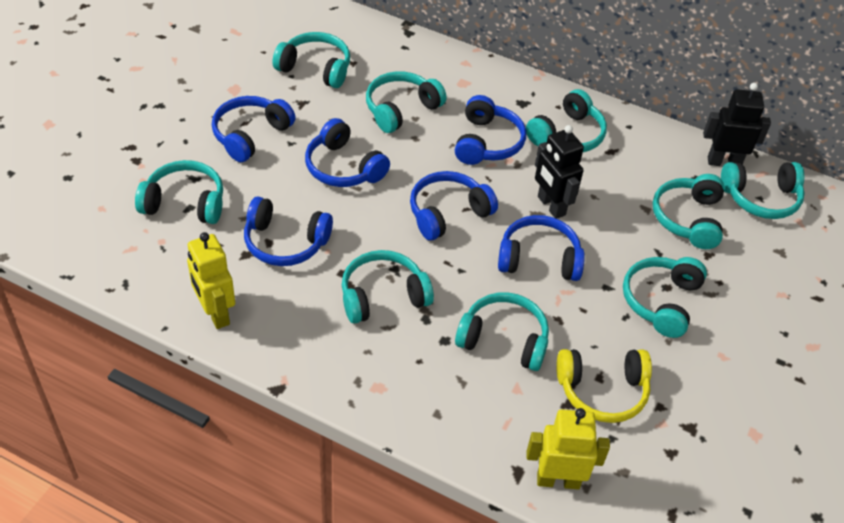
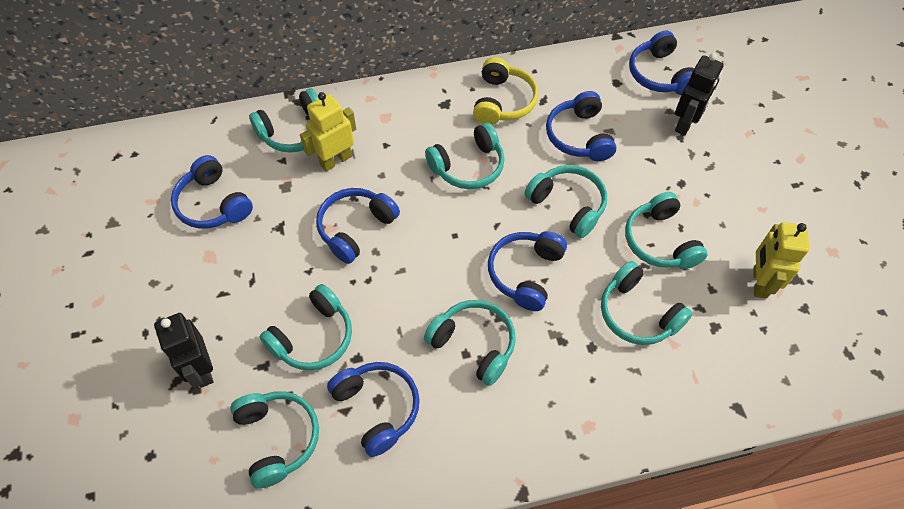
turquoise headphones: [135,160,223,224] [272,32,350,88] [342,250,434,324] [366,71,447,133] [455,292,549,371] [526,89,607,152] [623,257,707,338] [653,174,724,249] [721,162,805,219] = 9 -> [230,391,319,488] [249,88,319,153] [260,284,352,371] [424,300,516,386] [425,123,505,189] [524,165,607,238] [601,261,692,345] [625,192,708,269] = 8

